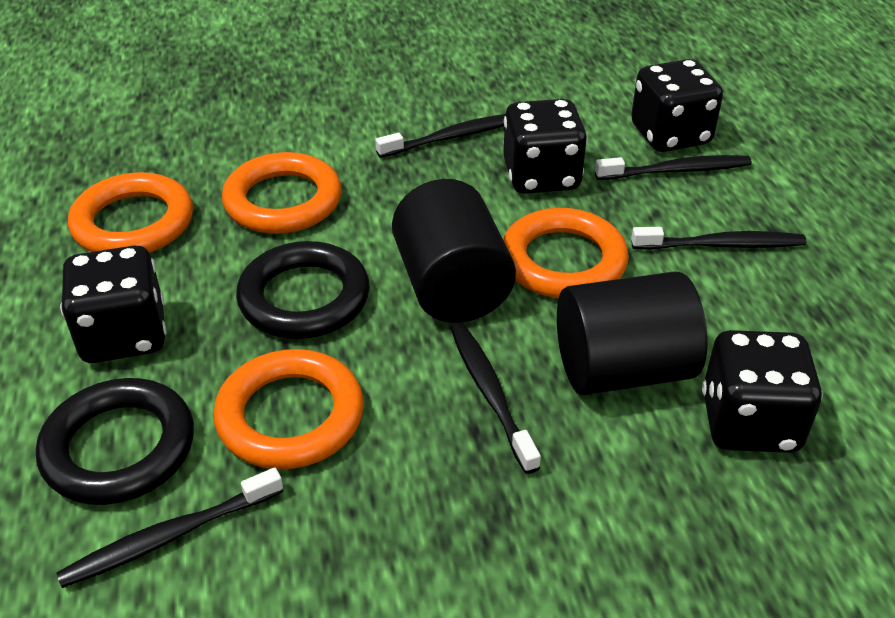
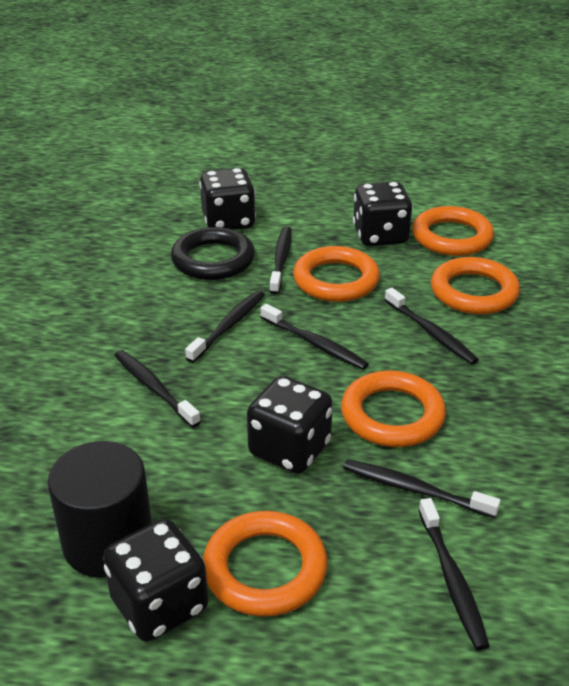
black cylinder: [392,179,516,323] [557,271,708,395] = 2 -> [48,441,152,578] = 1
black ring: [36,378,194,505] [236,241,370,339] = 2 -> [171,227,255,280] = 1
black toothbrush: [56,467,283,588] [375,114,505,158] [450,323,541,474] [595,155,752,180] [631,227,806,250] = 5 -> [114,350,201,428] [185,290,265,363] [260,304,369,370] [269,226,292,294] [343,459,501,518] [385,288,479,365] [418,498,489,650] = 7
orange ring: [68,172,193,253] [213,349,364,469] [222,152,342,234] [503,208,629,298] = 4 -> [203,511,328,617] [293,246,380,302] [341,370,446,447] [412,206,494,256] [431,257,520,314] = 5

